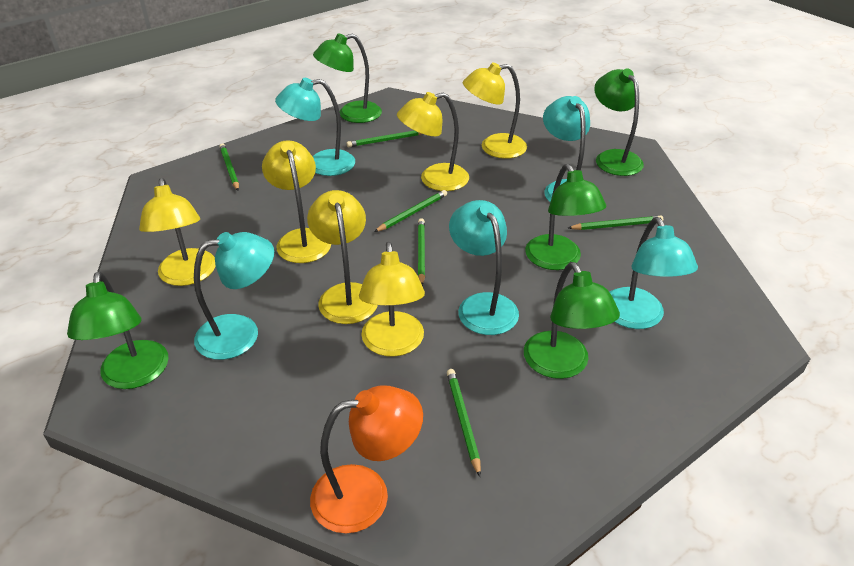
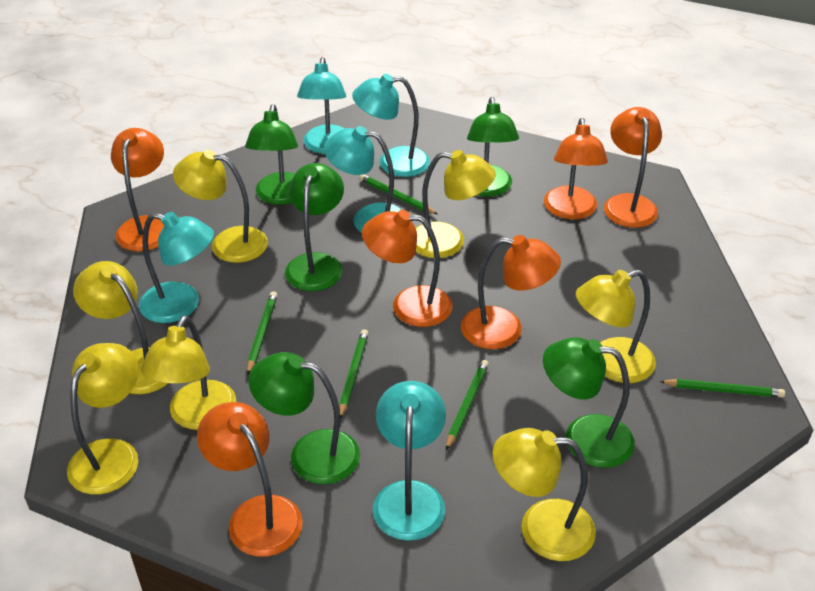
green pencil: [219,143,239,191] [347,130,422,147] [374,190,447,232] [418,218,425,285] [447,369,481,477] [568,216,663,230] = 6 -> [247,291,277,375] [339,329,369,418] [359,174,438,214] [446,360,489,450] [659,379,785,398] = 5
orange lamp: [310,386,423,533] = 1 -> [111,128,164,251] [197,402,303,557] [362,210,453,327] [461,235,561,349] [544,118,608,219] [604,107,662,228] = 6
yellow lamp: [139,178,216,286] [262,140,331,263] [307,190,378,324] [359,242,425,357] [397,92,469,191] [463,62,527,159] = 6 -> [67,343,139,495] [73,261,168,394] [141,315,236,430] [173,150,268,263] [416,150,496,258] [492,428,596,561] [576,270,656,383] = 7

